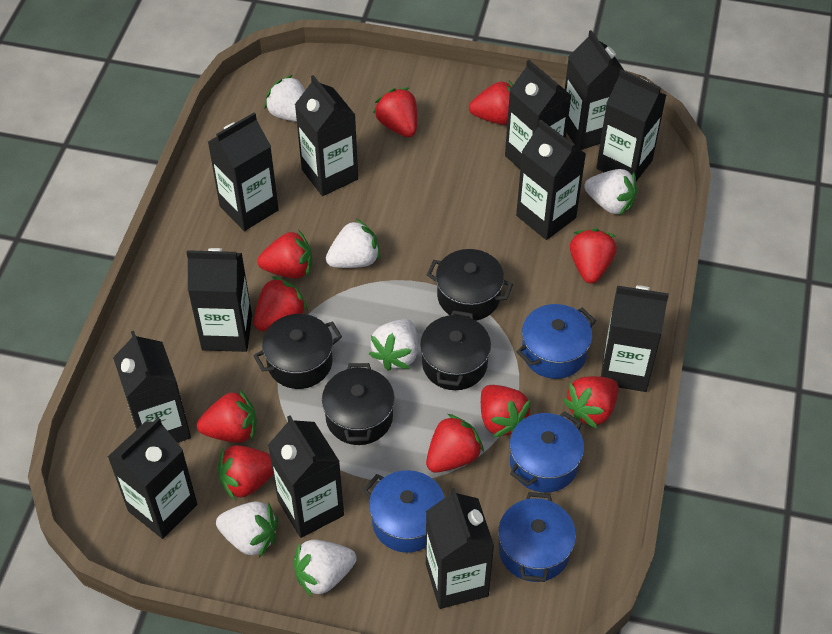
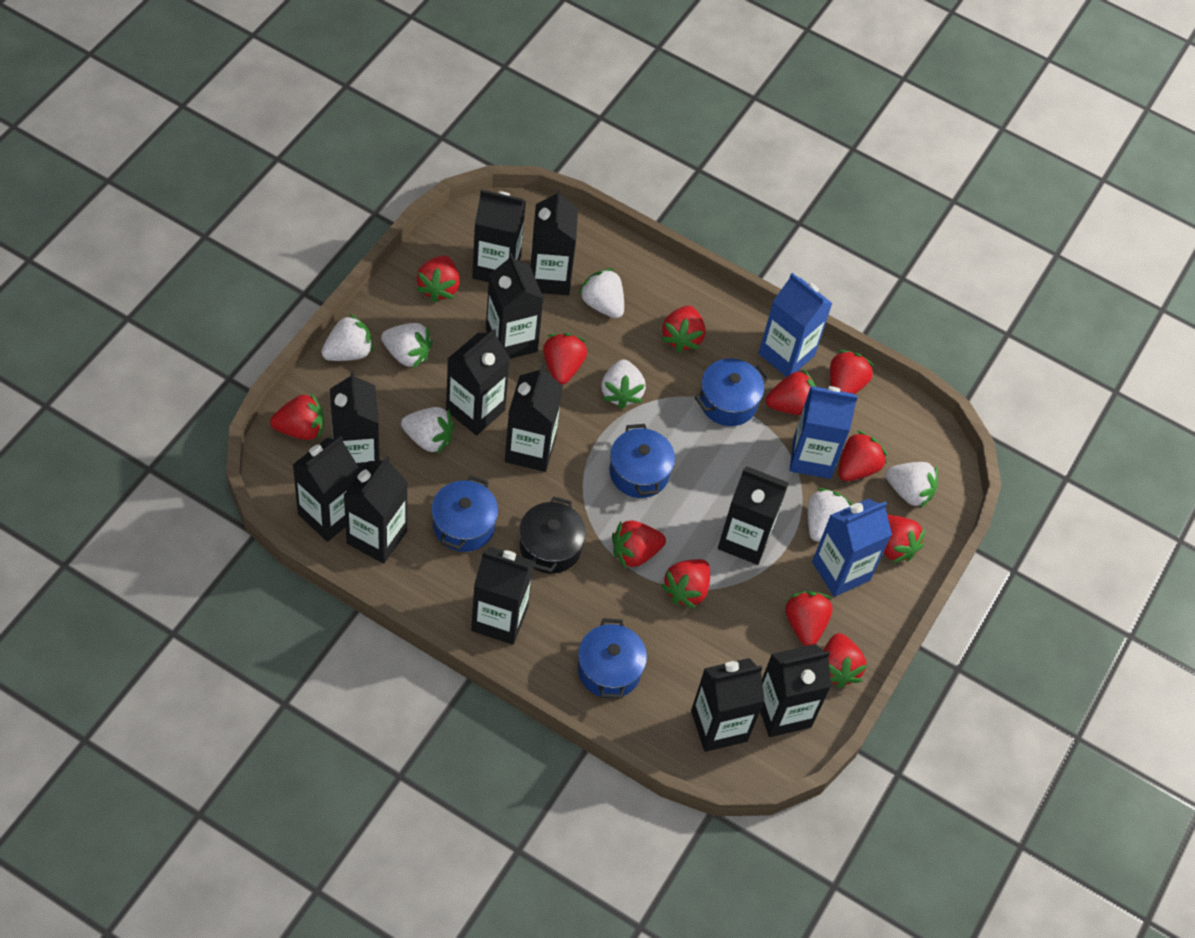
black pot: [253,314,342,389] [322,363,395,445] [420,310,491,390] [426,249,513,321] = 4 -> [519,496,586,574] = 1
blue carton: none = 0 -> [758,273,833,377] [790,386,858,479] [812,499,892,597] = 3
red strawberry: [197,389,256,443] [218,445,273,500] [254,276,308,331] [257,230,312,279] [373,88,417,137] [426,414,484,473] [469,80,513,125] [481,385,531,437] [563,376,619,428] [570,228,617,284] = 10 -> [270,393,324,440] [416,256,460,303] [543,333,587,385] [612,520,666,568] [661,305,705,353] [661,559,710,609] [766,369,816,415] [785,591,832,646] [823,633,867,688] [830,350,874,394] [838,430,887,481] [883,515,925,563] = 12
white strawberry: [216,501,278,558] [264,75,305,122] [293,540,357,597] [326,219,381,268] [369,319,418,371] [584,169,637,215] = 6 -> [321,314,374,361] [381,323,433,369] [401,407,454,454] [579,268,624,318] [601,359,646,409] [808,488,853,542] [886,462,938,509] = 7

